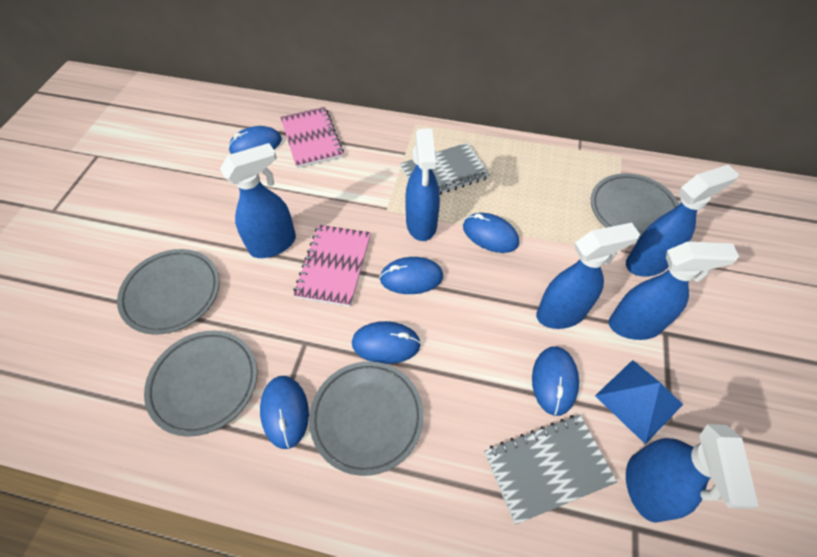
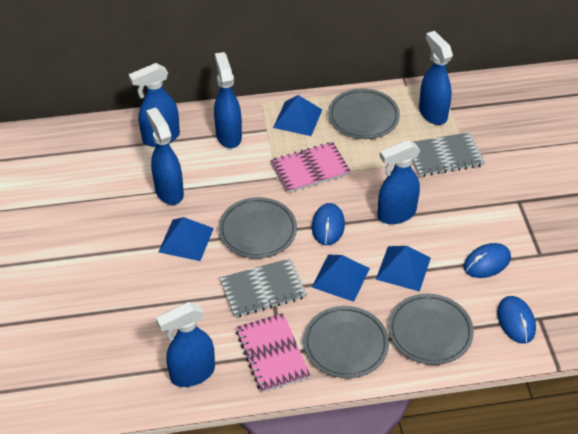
blue mouse: [228,126,282,154] [260,376,309,449] [352,321,421,364] [379,257,443,294] [463,213,519,253] [532,346,579,416] = 6 -> [312,203,345,245] [464,243,511,278] [497,296,536,343] = 3
blue pyramid: [595,360,683,444] = 1 -> [159,217,214,261] [273,95,322,136] [312,255,370,302] [376,246,431,292] = 4

